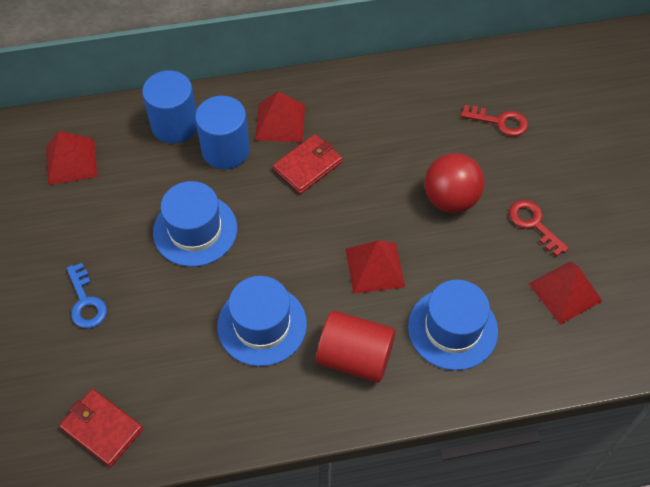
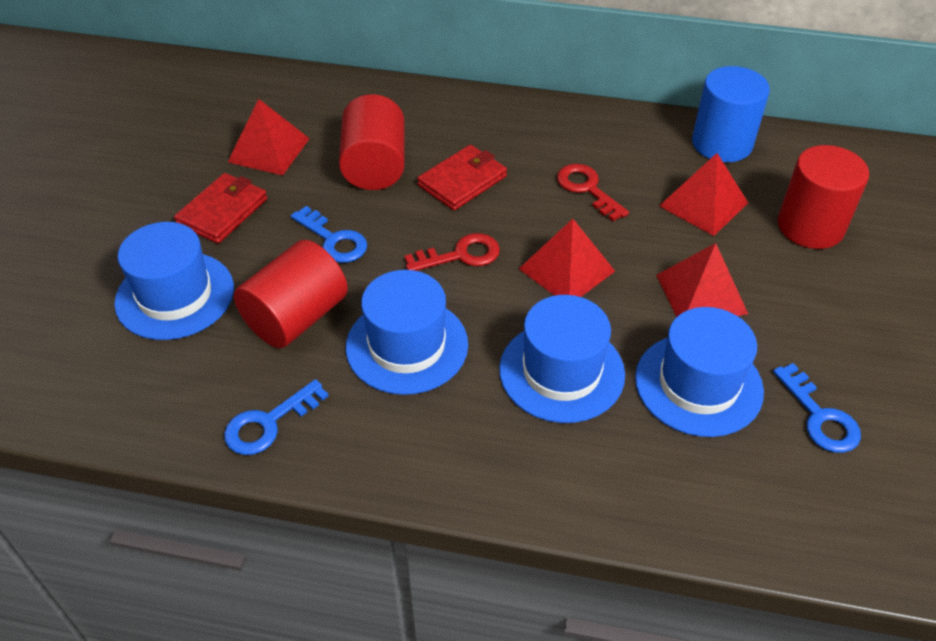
blue cylinder: [142,71,197,144] [195,96,250,169] = 2 -> [692,66,770,162] = 1
blue hat: [153,181,237,267] [217,276,307,366] [408,280,498,370] = 3 -> [114,222,234,340] [346,270,468,395] [499,295,625,423] [635,307,764,437] = 4
blue key: [67,263,107,328] = 1 -> [224,379,329,455] [291,206,367,263] [773,363,861,453] = 3
red ball: [424,153,485,213] = 1 -> none = 0
red cylinder: [316,310,396,383] = 1 -> [234,240,348,348] [339,94,404,190] [778,145,869,249] = 3

